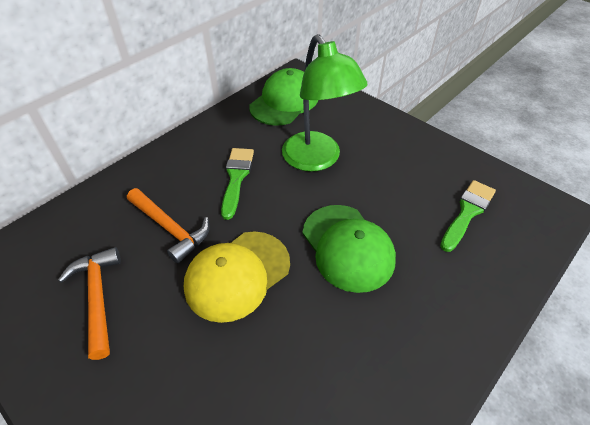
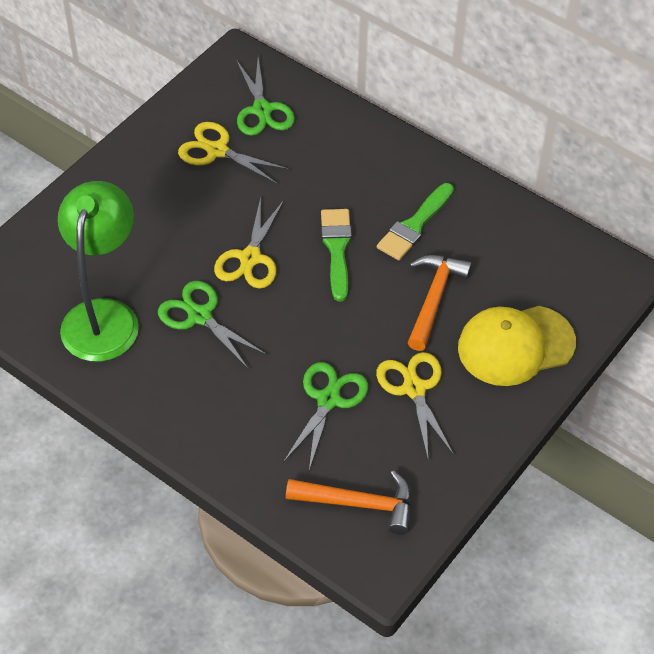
green cap: [249,68,318,126] [302,205,396,293] = 2 -> none = 0
green scissors: none = 0 -> [158,281,267,369] [236,57,295,136] [283,362,368,470] = 3
yellow scissors: none = 0 -> [178,122,289,184] [214,197,284,289] [376,352,454,458] = 3

